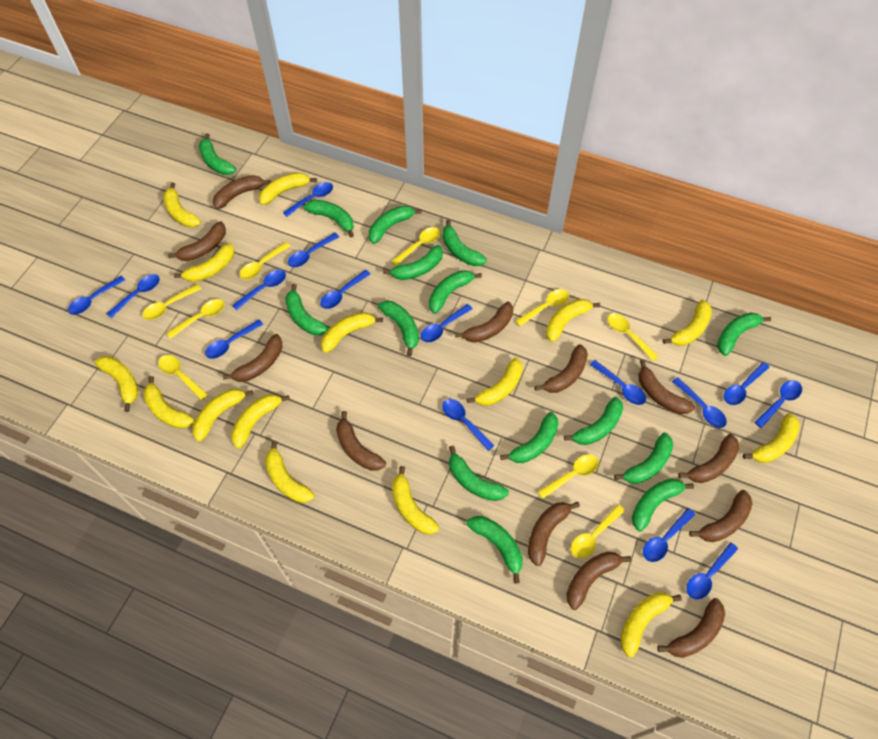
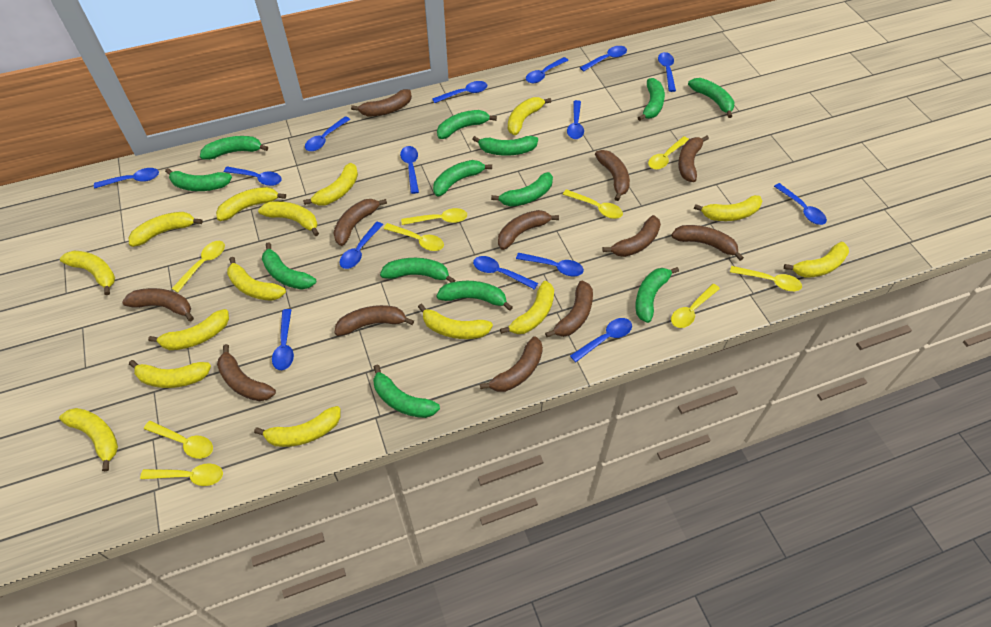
green banana: [199,133,236,175] [285,284,328,335] [304,200,354,238] [369,206,422,244] [378,301,419,356] [383,245,443,280] [429,270,482,314] [443,219,487,266] [449,446,509,501] [466,516,523,583] [500,412,559,463] [564,397,623,445] [614,432,673,484] [632,479,694,531] [717,312,771,356] = 15 -> [165,168,232,191] [200,136,268,160] [262,242,316,290] [373,364,440,418] [380,258,455,283] [433,160,492,197] [436,281,513,311] [437,110,497,139] [472,136,538,156] [491,172,553,207] [635,267,679,323] [638,78,665,121] [688,78,734,118] = 13

